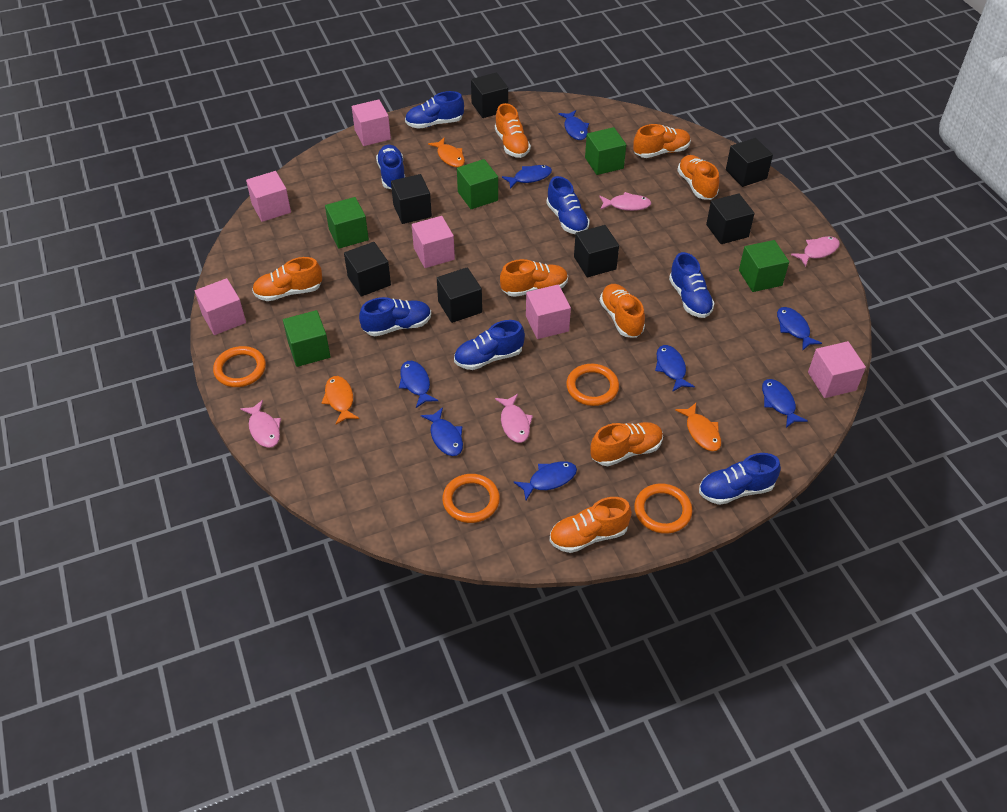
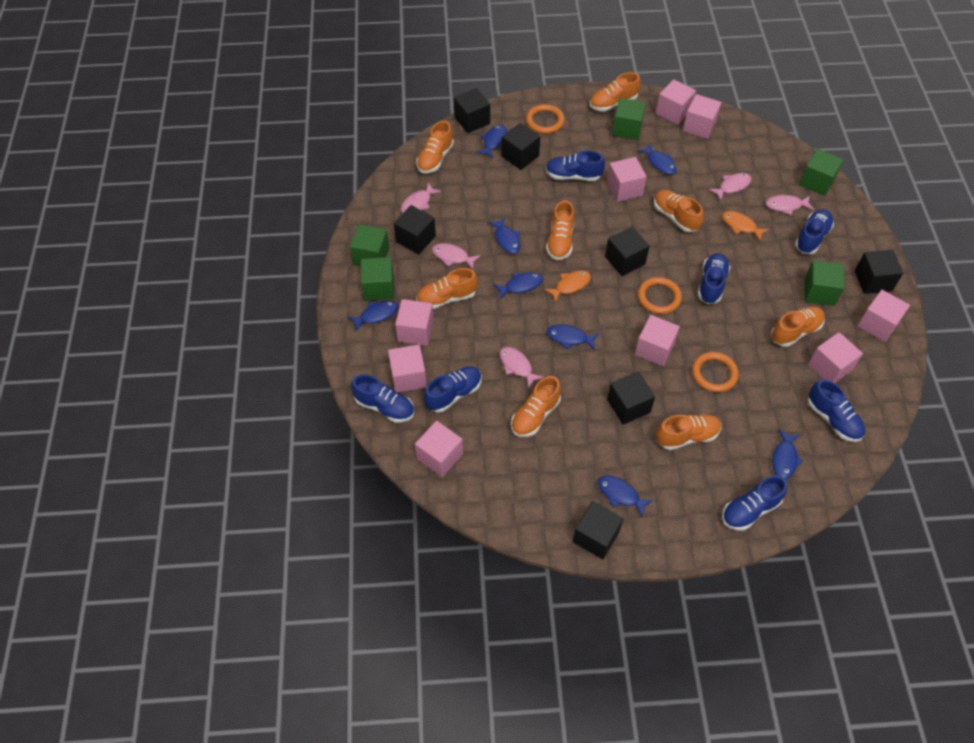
orange fish: [321,376,359,424] [428,137,465,167] [675,403,721,451] = 3 -> [544,270,591,303] [722,211,769,241] = 2
orange ring: [213,346,266,387] [442,474,500,523] [566,364,619,406] [634,483,692,534] = 4 -> [526,104,565,134] [638,277,682,314] [692,352,739,392] = 3
pink cube: [195,278,246,335] [246,171,291,222] [352,99,391,146] [412,216,455,268] [526,284,571,339] [808,341,866,398] = 6 -> [388,344,427,393] [395,299,434,346] [415,421,463,477] [607,157,647,202] [635,315,680,366] [656,79,696,125] [683,94,722,139] [808,332,863,383] [858,290,910,342] = 9
pink fish: [240,400,281,448] [495,394,533,443] [599,192,651,211] [791,236,840,267] = 4 -> [401,183,442,213] [432,243,481,269] [500,347,544,389] [709,173,751,201] [765,195,814,215] = 5

